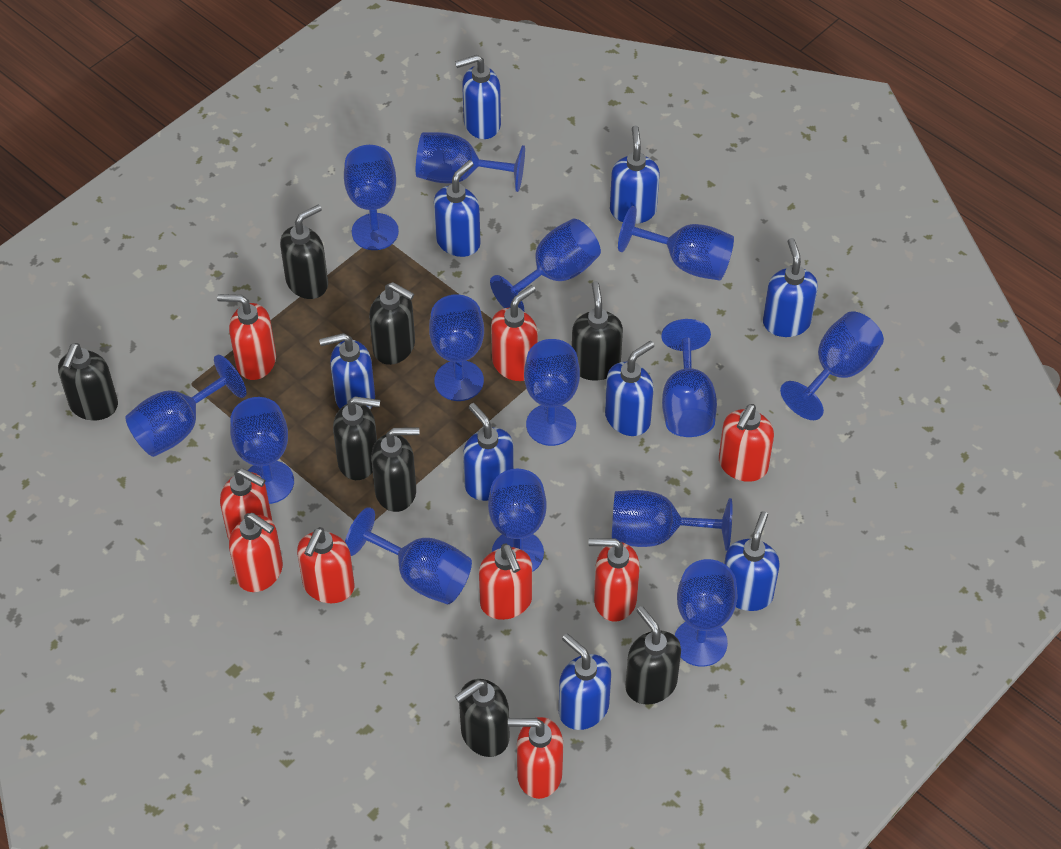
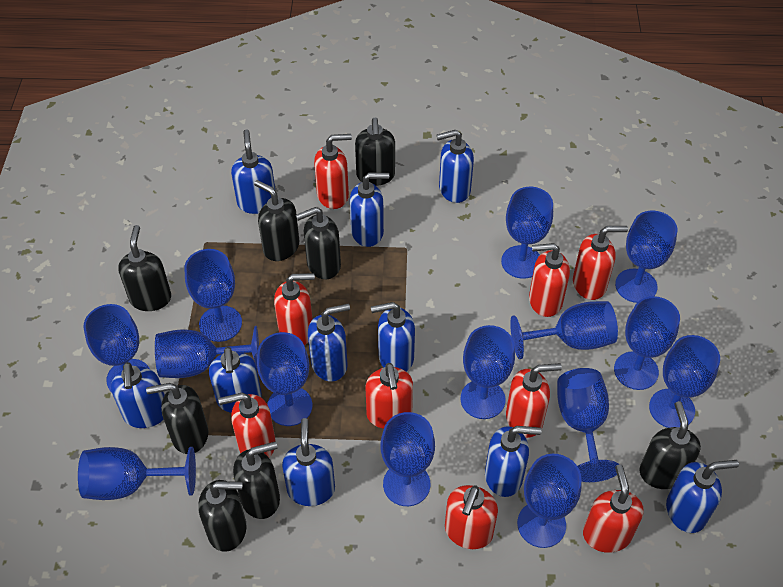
blue soap dispenser: [319,333,375,409] [434,160,481,257] [455,55,501,139] [463,403,514,501] [559,634,611,730] [605,341,654,436] [610,126,660,224] [724,511,780,611] [763,238,818,337] = 9 -> [111,362,165,428] [209,347,262,413] [231,129,275,214] [282,418,335,506] [308,303,350,382] [350,173,389,247] [371,302,415,372] [436,130,474,203] [485,426,542,497] [666,460,739,533] = 10

